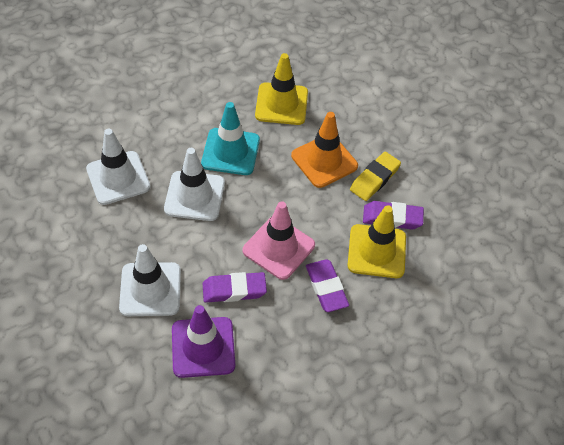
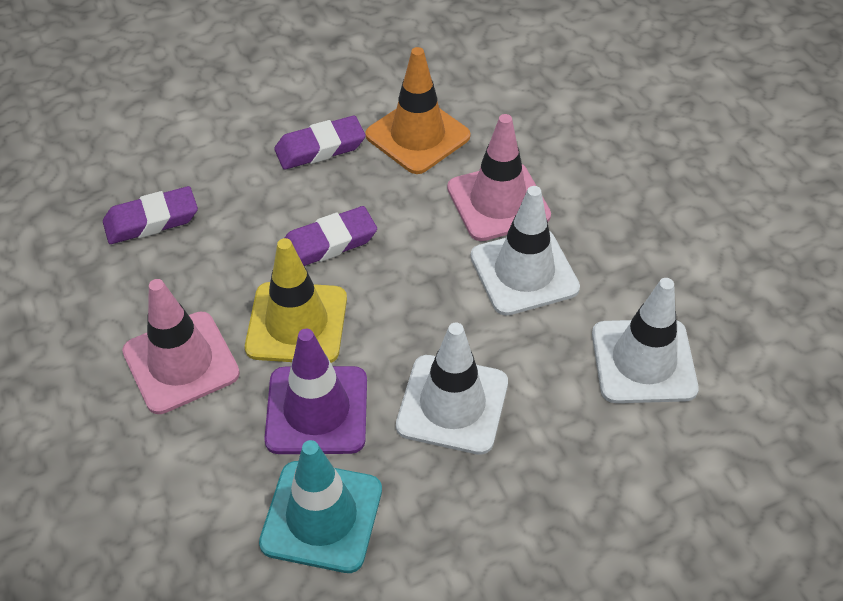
pink traffic cone: [243,201,315,280] = 1 -> [122,279,240,414] [447,114,551,241] = 2
yellow eraser: [350,152,401,201] = 1 -> none = 0
yellow traffic cone: [255,53,308,125] [347,205,406,278] = 2 -> [245,238,347,363] = 1

